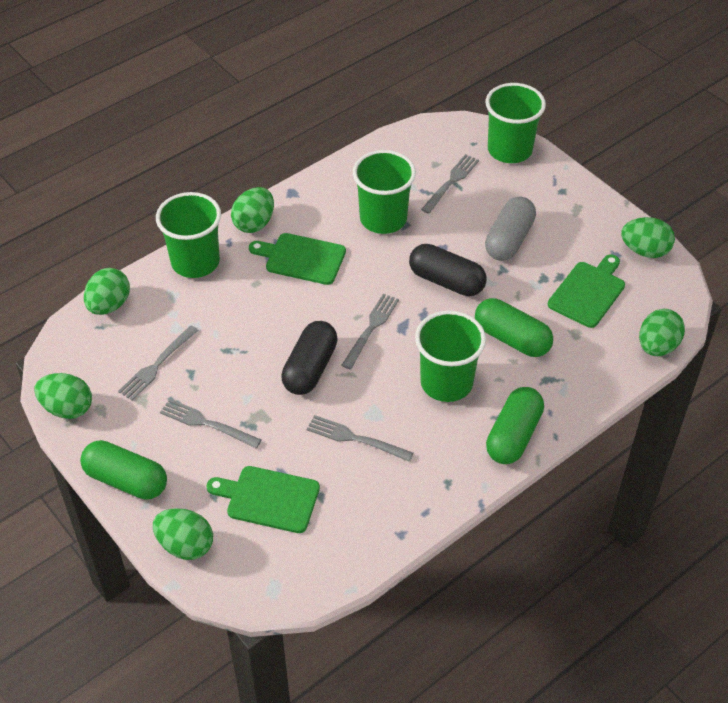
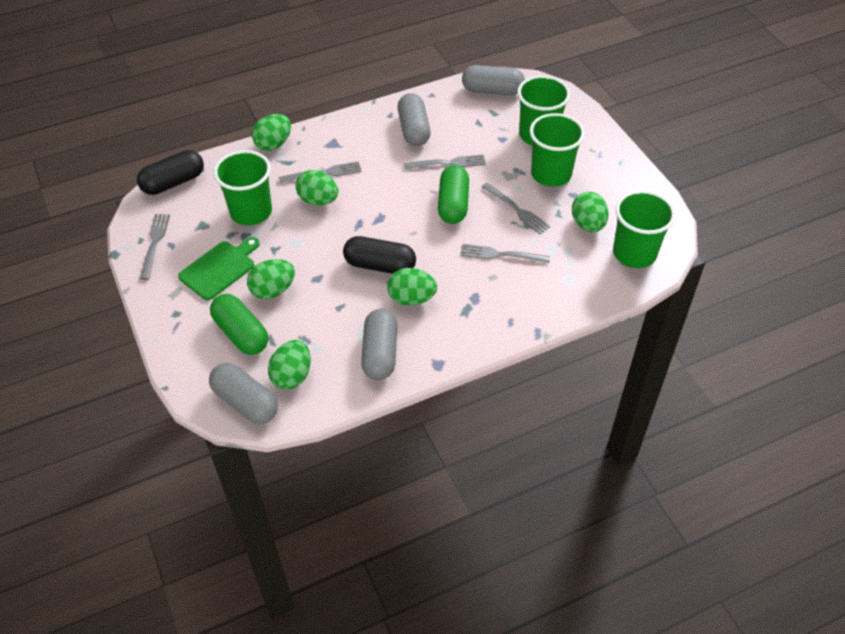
green capsule: [80,440,167,500] [475,298,553,357] [486,387,544,464] = 3 -> [210,294,268,355] [438,165,469,224] = 2
green cutting board: [206,466,320,533] [249,233,346,285] [548,254,625,328] = 3 -> [178,237,260,300] = 1
grey capsule: [485,196,536,261] = 1 -> [209,363,278,424] [361,309,397,380] [397,93,431,146] [462,65,525,95] = 4

